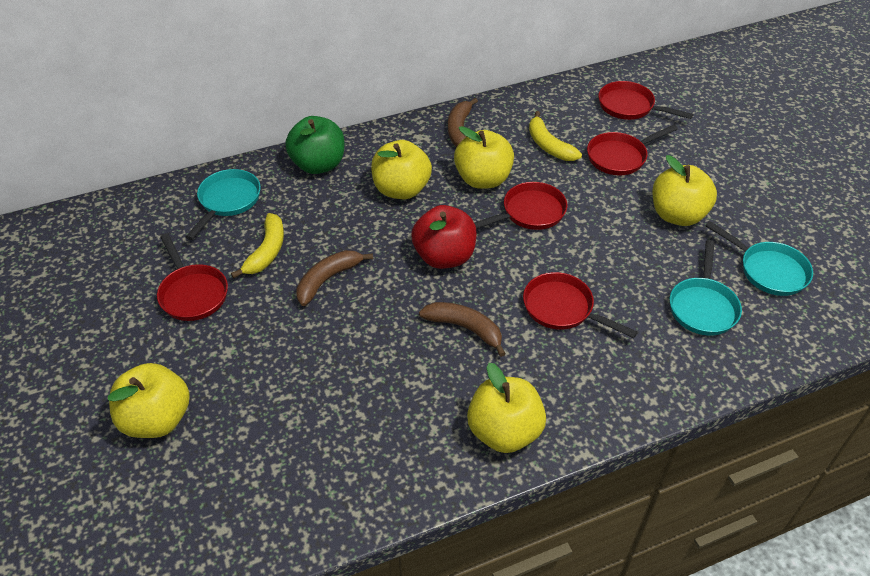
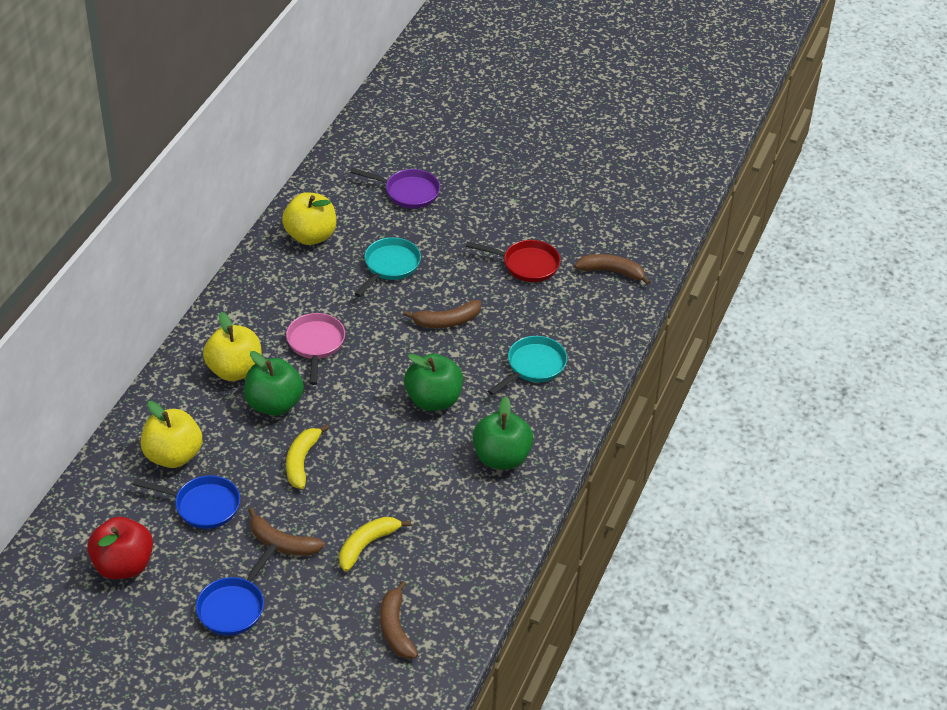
blue pan: none = 0 -> [133,476,240,529] [196,544,277,636] = 2
brown banana: [296,250,373,306] [419,302,506,357] [448,98,478,147] = 3 -> [248,508,325,556] [380,581,418,659] [403,300,481,328] [575,254,651,285] = 4
green apple: [285,116,344,174] = 1 -> [244,351,304,416] [404,354,463,411] [473,397,534,469] = 3
pink pan: none = 0 -> [286,313,345,385] = 1
purple pan: none = 0 -> [350,168,440,209] = 1
red pan: [157,233,228,321] [474,182,567,230] [523,272,638,338] [587,125,678,175] [598,81,693,120] = 5 -> [466,240,561,282] = 1
turquoise pan: [186,169,261,240] [670,240,742,336] [705,221,813,296] = 3 -> [354,237,421,297] [488,336,567,395] = 2
yellow apple: [108,363,190,438] [371,140,432,199] [454,126,514,189] [467,363,546,453] [652,155,717,226] = 5 -> [141,401,202,468] [203,312,262,381] [282,192,336,245] = 3

